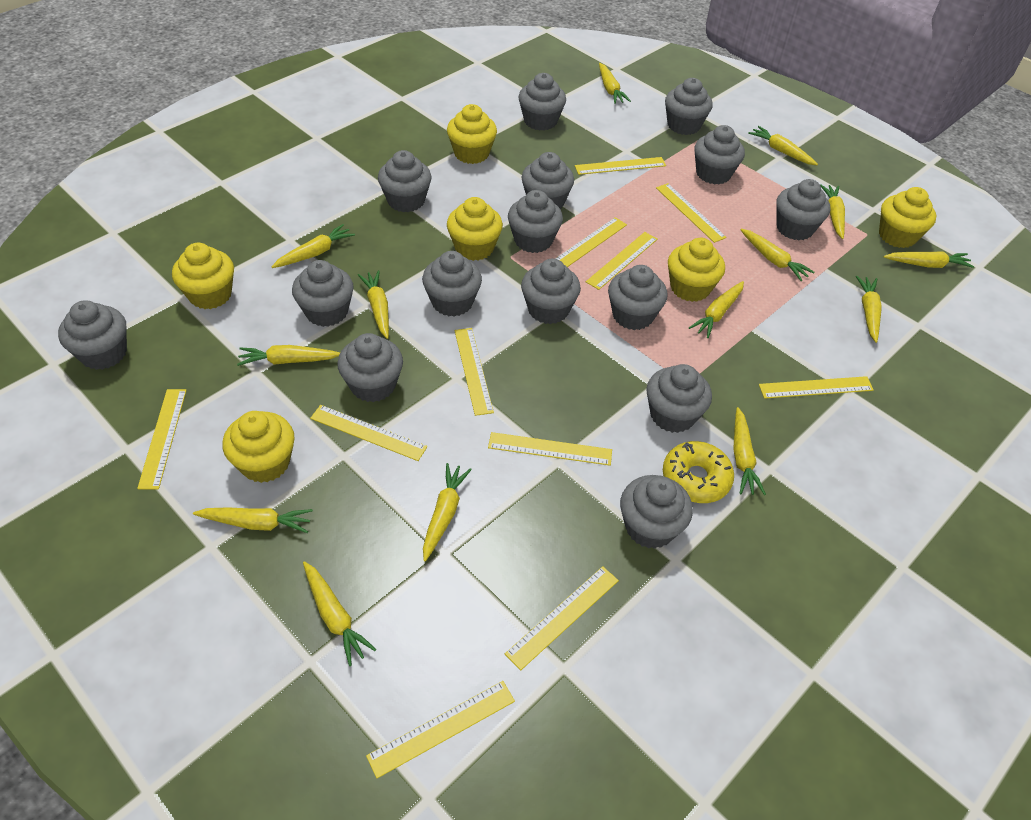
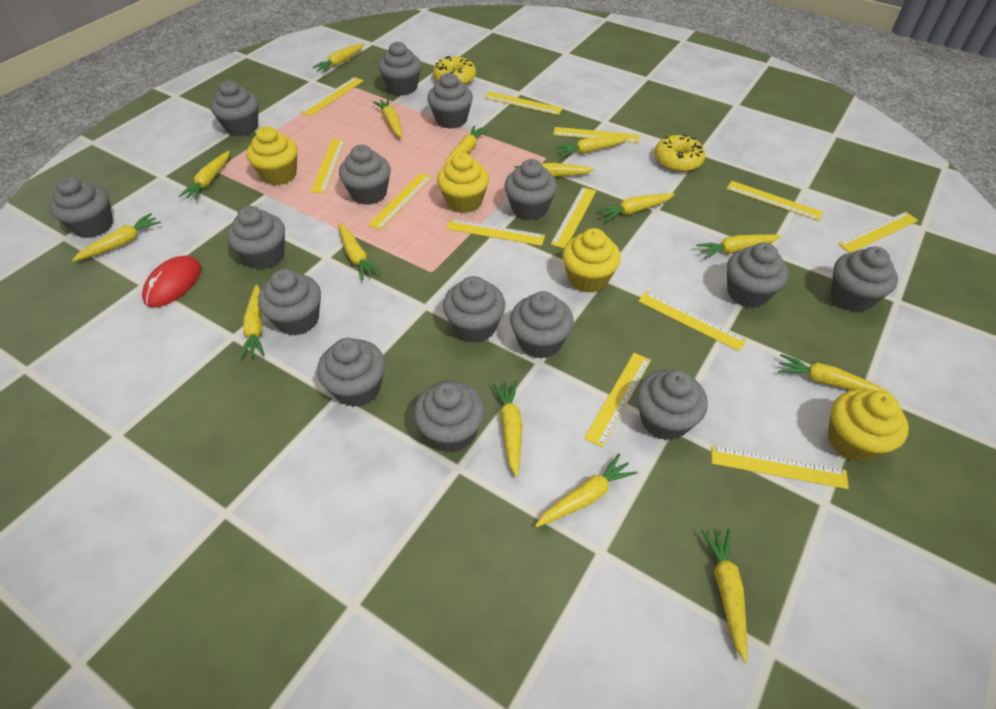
red mouse: none = 0 -> [142,256,201,307] = 1
yellow carrot: [193,507,313,533] [237,345,340,366] [272,224,355,268] [303,561,376,666] [358,271,389,339] [423,463,472,561] [599,63,631,104] [689,281,744,338] [733,407,766,495] [740,229,814,281] [748,126,818,165] [820,184,845,239] [856,276,882,343] [884,251,974,268] = 14 -> [72,213,161,261] [179,151,230,200] [240,284,265,359] [312,43,364,73] [338,223,382,280] [373,98,402,138] [445,125,489,165] [492,381,522,477] [515,163,595,177] [535,454,637,527] [555,136,628,157] [597,193,675,221] [696,234,781,259] [701,529,748,663] [778,354,890,394] = 15
yellow cupcake: [172,243,234,309] [222,411,295,483] [447,104,497,164] [447,197,503,261] [668,238,725,302] [879,187,936,248] = 6 -> [247,126,298,185] [437,153,489,213] [562,228,621,293] [828,390,909,462] = 4
yellow donut: [663,441,734,503] = 1 -> [433,56,476,85] [654,134,705,172] = 2
yellow ruler: [137,389,187,490] [310,405,427,461] [366,681,515,778] [454,328,494,416] [488,432,612,466] [505,566,619,670] [555,217,627,267] [575,157,666,175] [586,232,658,290] [656,183,727,243] [759,376,874,399] = 11 -> [301,77,364,116] [310,139,345,193] [368,173,432,230] [446,219,545,246] [484,92,563,115] [551,187,596,248] [553,127,639,143] [584,353,651,447] [638,291,747,351] [711,445,849,489] [726,181,823,221] [838,212,918,253] = 12

